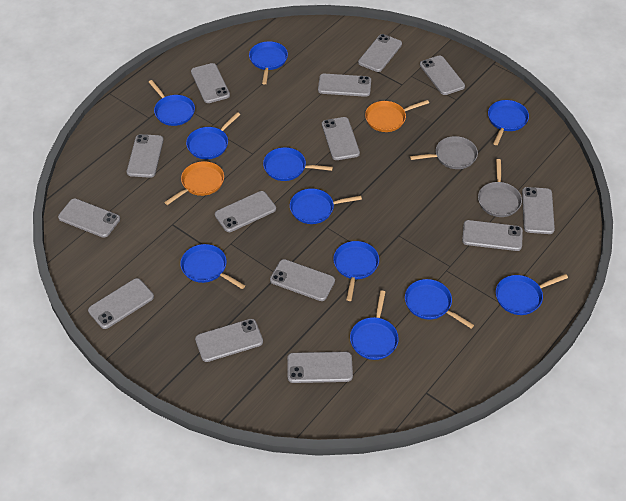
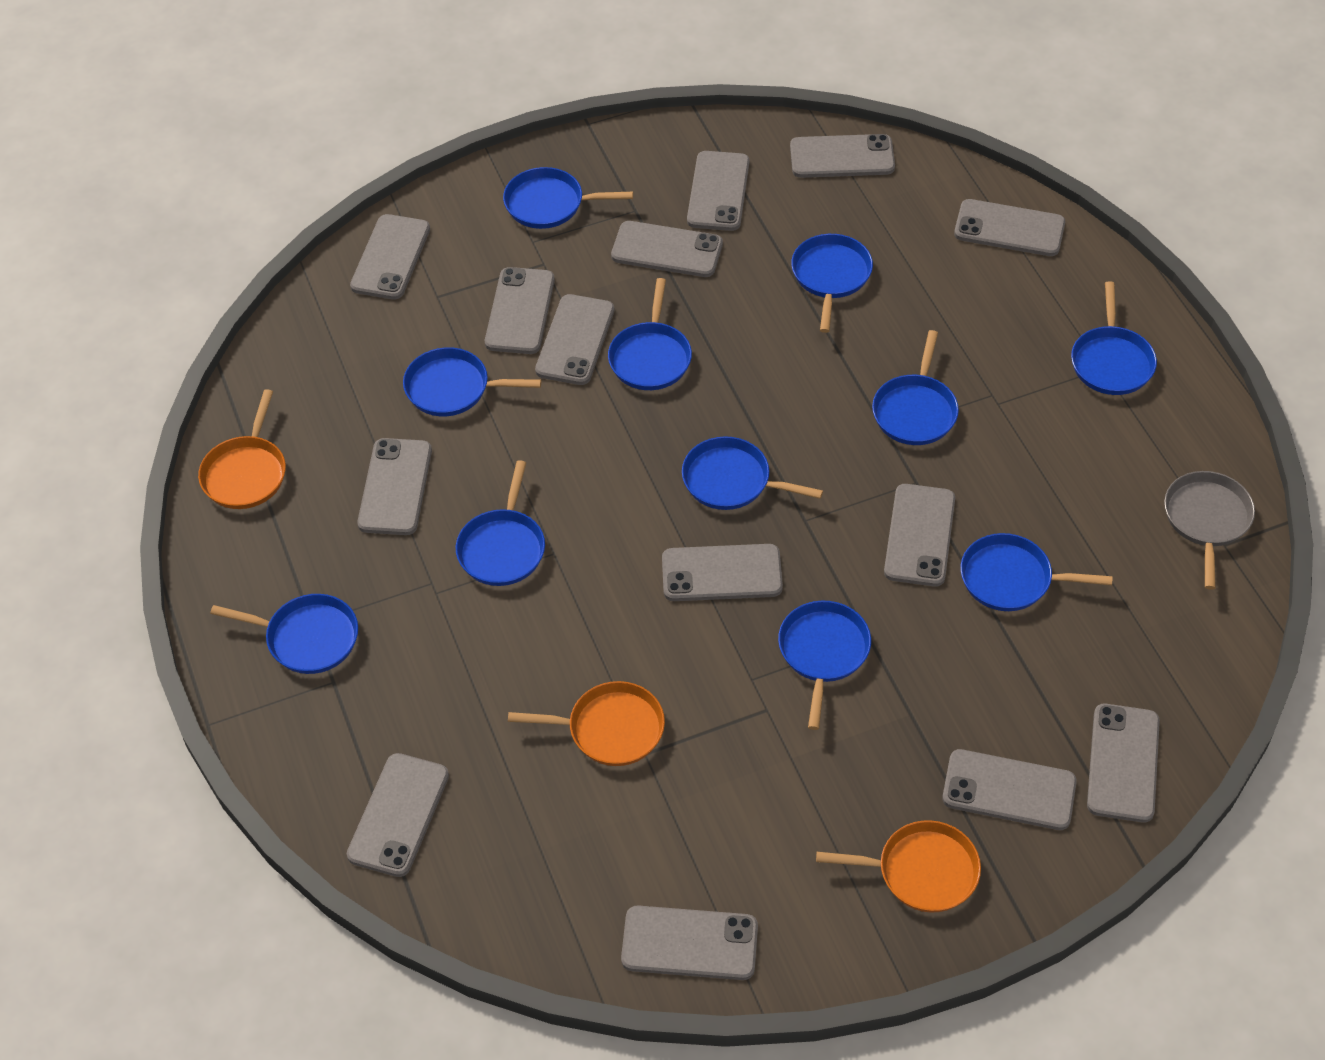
grey pan: [410,136,478,169] [478,159,522,217] = 2 -> [1164,471,1255,590] = 1
orange pan: [164,161,224,205] [365,100,429,132] = 2 -> [198,389,286,509] [508,681,665,766] [816,820,981,912] = 3

